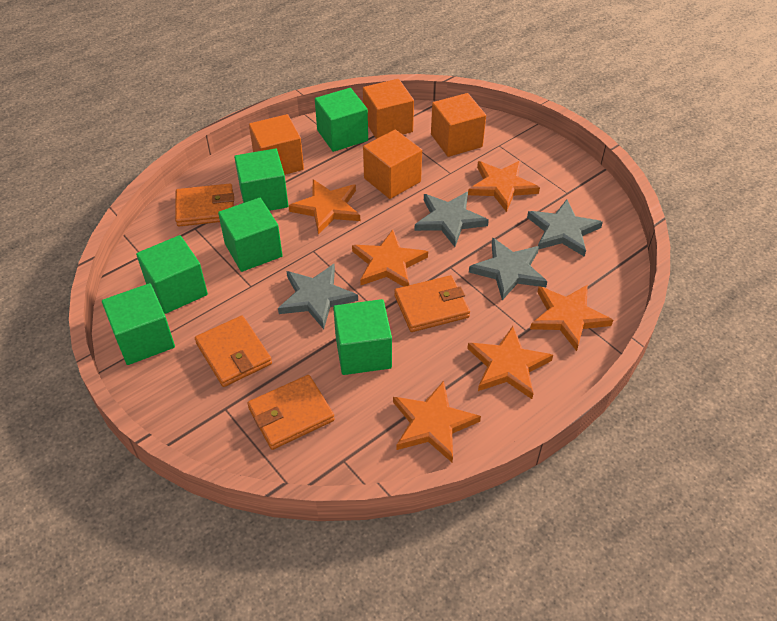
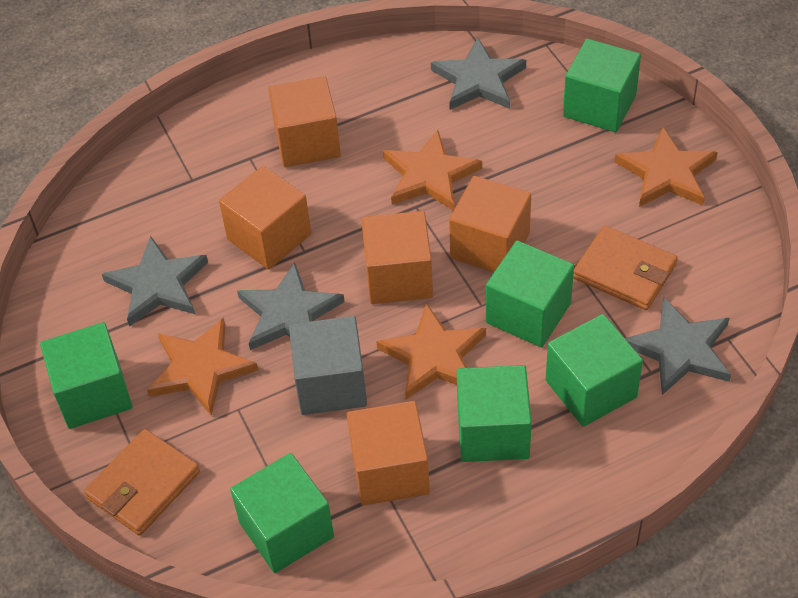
grey cube: none = 0 -> [289,316,367,415] = 1
orange cube: [249,114,304,175] [363,79,414,139] [363,130,422,199] [431,93,486,157] = 4 -> [219,166,311,270] [268,76,341,167] [347,401,430,506] [361,211,433,304] [449,176,531,272] = 5
orange star: [289,179,360,235] [352,230,428,287] [393,381,481,462] [467,326,553,399] [468,160,540,212] [530,284,613,351] = 6 -> [147,317,258,416] [376,303,486,399] [383,130,482,211] [615,127,718,207] = 4
orange wallet: [175,184,234,227] [195,316,272,387] [247,375,335,450] [394,275,470,332] = 4 -> [84,429,200,536] [573,226,678,310] = 2

